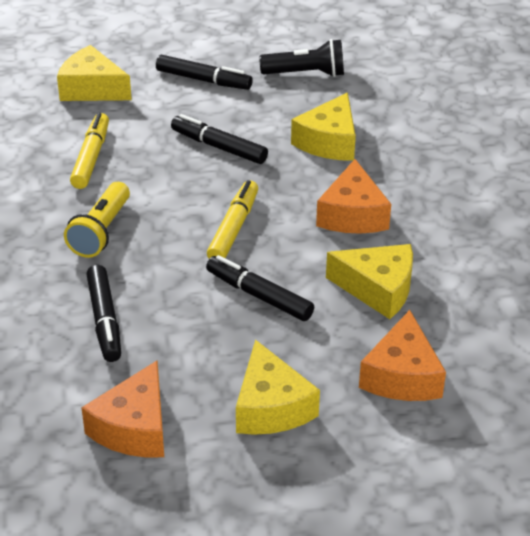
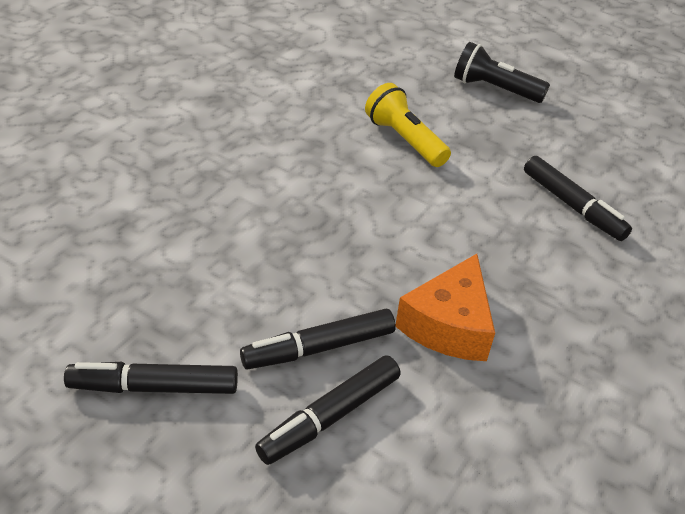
orange cheese: [81,361,164,458] [316,159,391,234] [359,310,446,401] = 3 -> [396,254,495,361] = 1
yellow cheese: [57,45,132,101] [236,339,320,435] [291,93,356,161] [326,244,413,319] = 4 -> none = 0
yellow marker: [70,113,109,189] [207,180,258,259] = 2 -> none = 0

